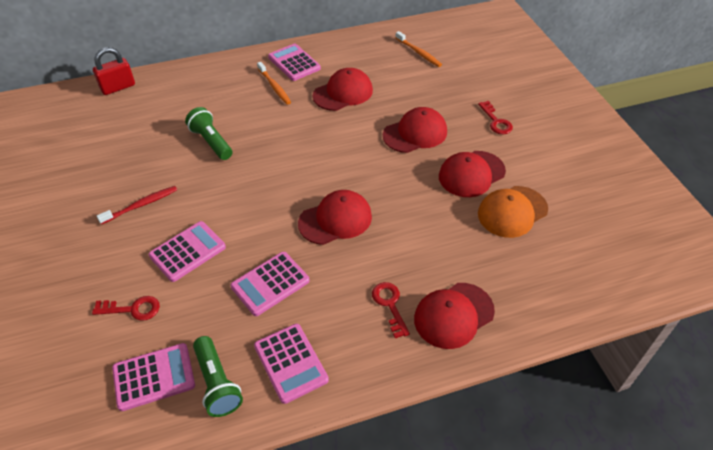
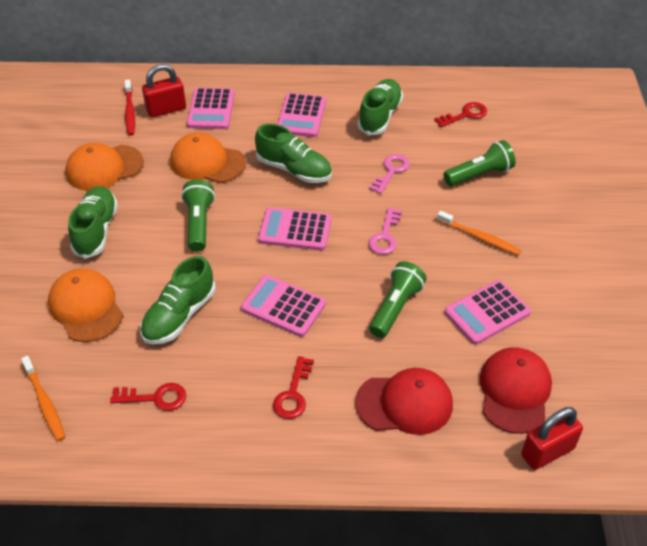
green flashlight: [185,107,232,160] [193,336,243,417] = 2 -> [181,179,215,252] [369,261,427,338] [443,140,516,186] = 3
green shoe: none = 0 -> [68,186,118,259] [140,256,215,344] [255,124,332,183] [358,79,403,135] = 4
orange cap: [478,186,548,238] = 1 -> [48,269,123,342] [65,143,144,191] [170,133,246,183] = 3
pink key: none = 0 -> [368,208,402,254] [369,154,410,194] = 2
red cap: [298,190,372,245] [313,68,373,111] [383,107,447,153] [414,283,495,349] [439,151,506,197] = 5 -> [355,368,453,435] [480,347,552,434] = 2
red padlock: [93,47,135,95] = 1 -> [142,64,186,117] [521,407,583,470] = 2

